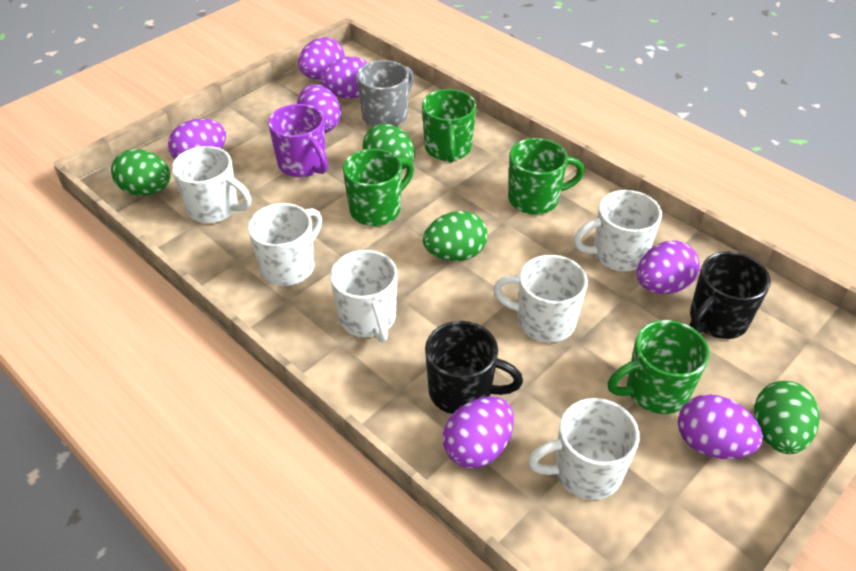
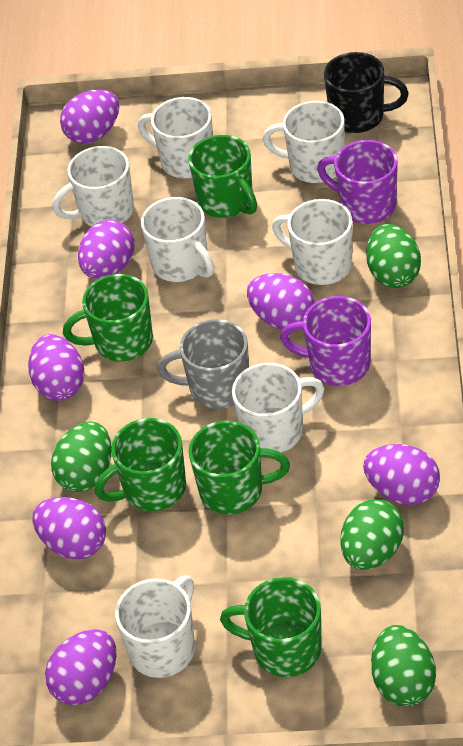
black mug: [425,321,523,414] [689,251,771,339] = 2 -> [324,52,409,133] = 1
green mug: [343,149,414,226] [422,89,476,163] [508,138,585,215] [608,320,709,414] = 4 -> [63,274,153,361] [94,418,186,511] [188,135,257,218] [189,421,290,514] [220,577,322,677] = 5
purple mug: [268,104,328,177] = 1 -> [280,296,371,386] [317,140,398,224] = 2
white mug: [172,146,251,223] [248,203,322,286] [330,250,397,342] [493,255,588,342] [528,398,640,500] [573,190,662,271] = 6 -> [52,146,134,227] [115,575,195,678] [138,97,213,178] [141,197,214,282] [232,363,324,453] [262,101,345,183] [272,199,352,285] = 7

